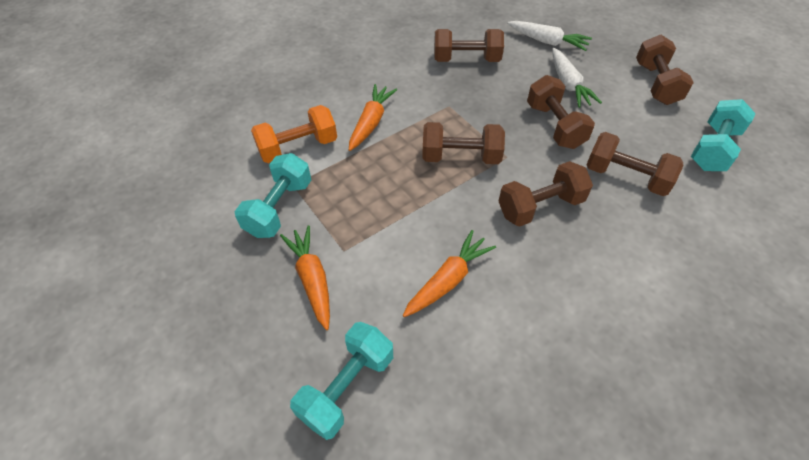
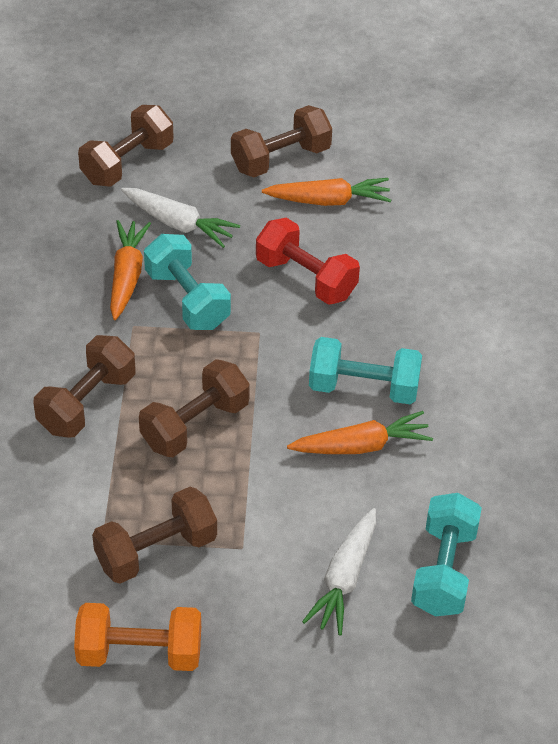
brown dumbbell: [422,122,505,164] [434,29,504,62] [498,161,593,227] [527,75,595,149] [587,132,683,196] [636,35,694,105] = 6 -> [34,335,135,438] [78,105,174,187] [92,487,217,584] [139,359,250,457] [231,105,332,177] = 5
red dumbbell: none = 0 -> [256,218,360,305] = 1

